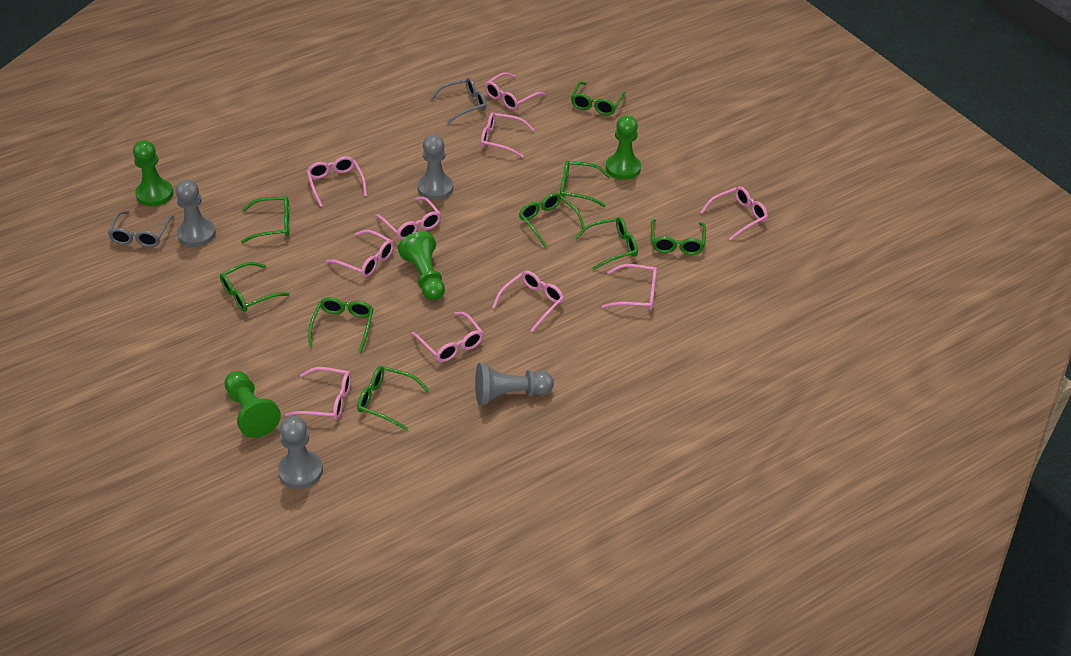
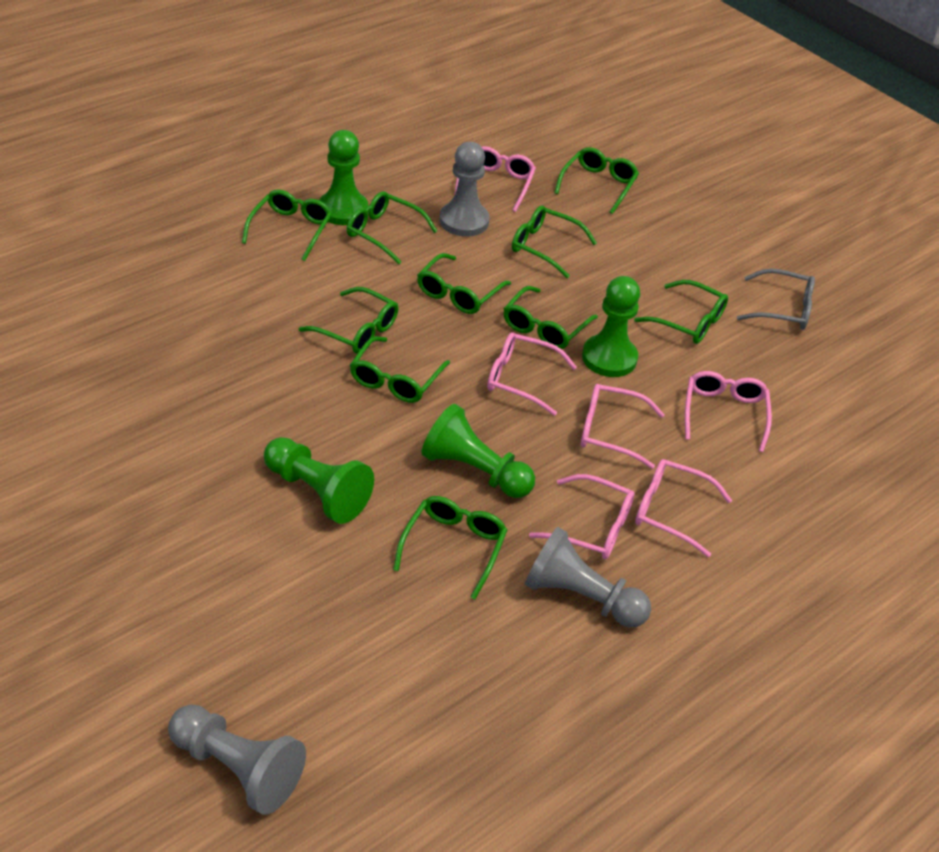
green glasses: [220,262,290,312] [241,196,290,243] [309,297,373,353] [357,366,430,431] [519,193,585,248] [560,161,610,207] [571,81,626,115] [575,217,638,270] [651,219,706,255] = 9 -> [242,189,332,261] [299,287,398,354] [347,191,437,264] [350,336,450,403] [393,496,507,599] [417,253,511,314] [504,286,598,349] [512,206,597,278] [554,147,639,214] [634,280,728,344] = 10
grey glasses: [108,211,174,247] [430,78,486,124] = 2 -> [737,268,815,330] = 1
grey pawn: [176,180,216,247] [278,416,323,489] [417,135,453,200] [475,363,554,405] = 4 -> [168,705,306,815] [439,142,489,237] [525,527,651,628] = 3
pink glasses: [285,367,351,420] [307,156,367,207] [326,230,394,277] [375,197,441,240] [411,312,484,362] [481,112,535,158] [485,72,545,110] [492,271,564,332] [602,264,657,310] [700,186,768,241] = 10 -> [455,146,536,212] [487,332,577,416] [529,474,634,559] [581,384,665,469] [635,459,732,557] [685,371,772,452] = 6

